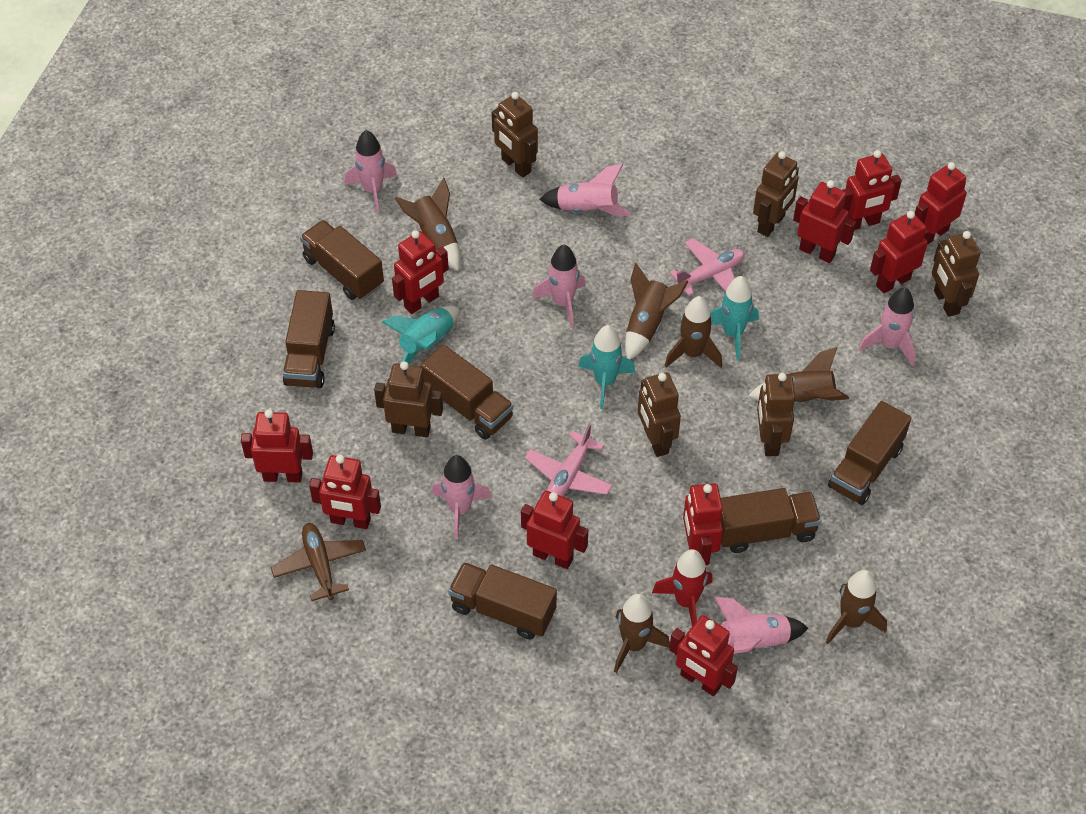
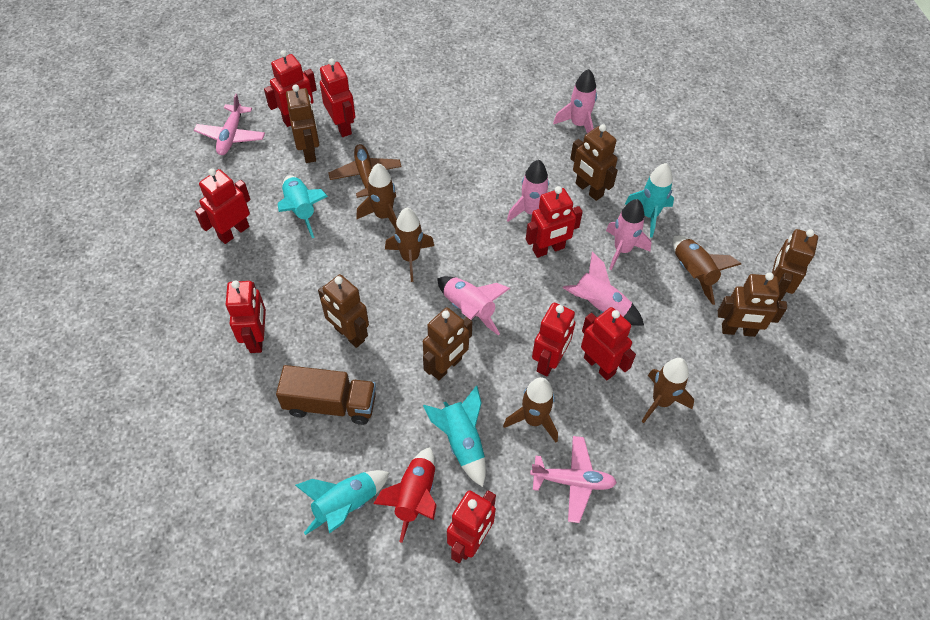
brown rocket: [395,178,460,270] [614,594,670,673] [625,263,689,359] [665,296,722,368] [748,347,849,405] [826,570,887,644] = 6 -> [356,163,397,229] [385,208,434,282] [503,377,558,442] [642,358,694,423] [673,236,741,305] = 5
brown truck: [283,290,335,388] [300,220,384,300] [420,345,514,440] [448,562,557,639] [721,488,821,553] [828,401,911,505] = 6 -> [276,365,376,425] = 1
pink rocket: [344,130,397,213] [432,455,492,539] [532,245,586,328] [539,164,631,216] [714,597,808,654] [858,287,916,366] = 6 -> [437,276,510,335] [507,159,549,222] [553,69,597,133] [563,252,644,326] [606,199,651,270] = 5
red robot: [241,409,313,482] [309,455,381,529] [392,230,449,314] [521,491,588,569] [669,615,738,696] [683,483,723,565] [793,180,856,263] [843,150,902,230] [870,211,929,294] [915,162,967,245] = 10 -> [195,168,250,244] [226,281,266,353] [264,50,317,127] [320,58,355,137] [447,490,496,563] [526,186,583,258] [532,303,576,376] [581,307,636,380] = 8
turquoise rocket: [382,306,459,365] [578,325,636,409] [710,276,759,360] = 3 -> [277,175,328,238] [295,470,390,535] [423,386,486,487] [625,163,674,238] = 4

